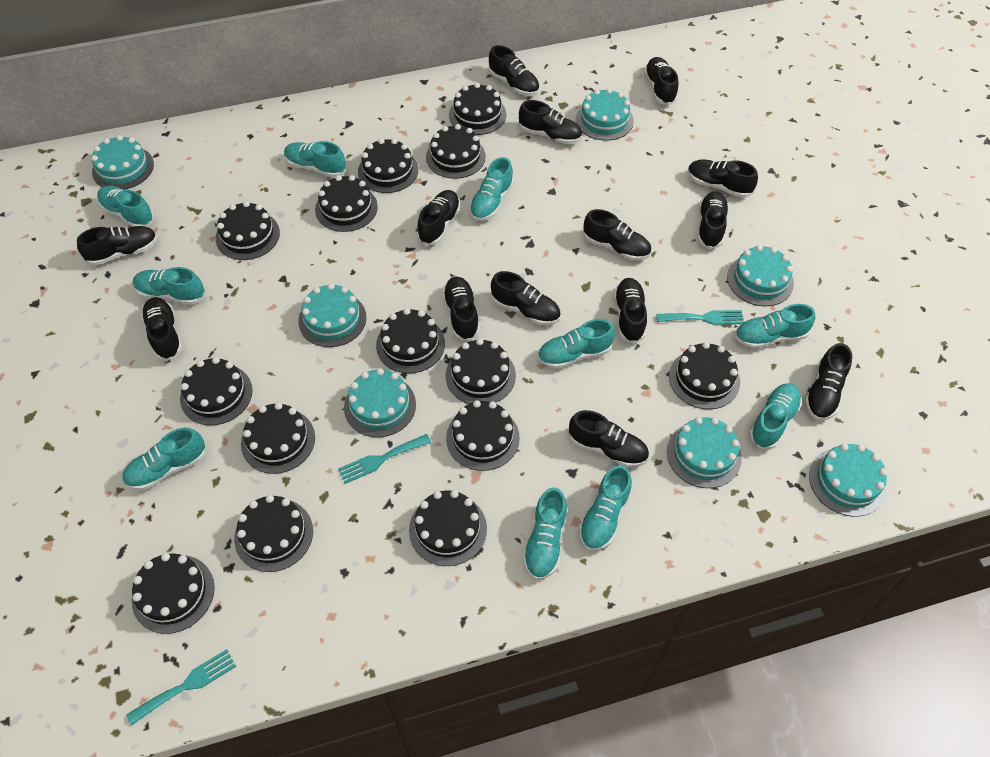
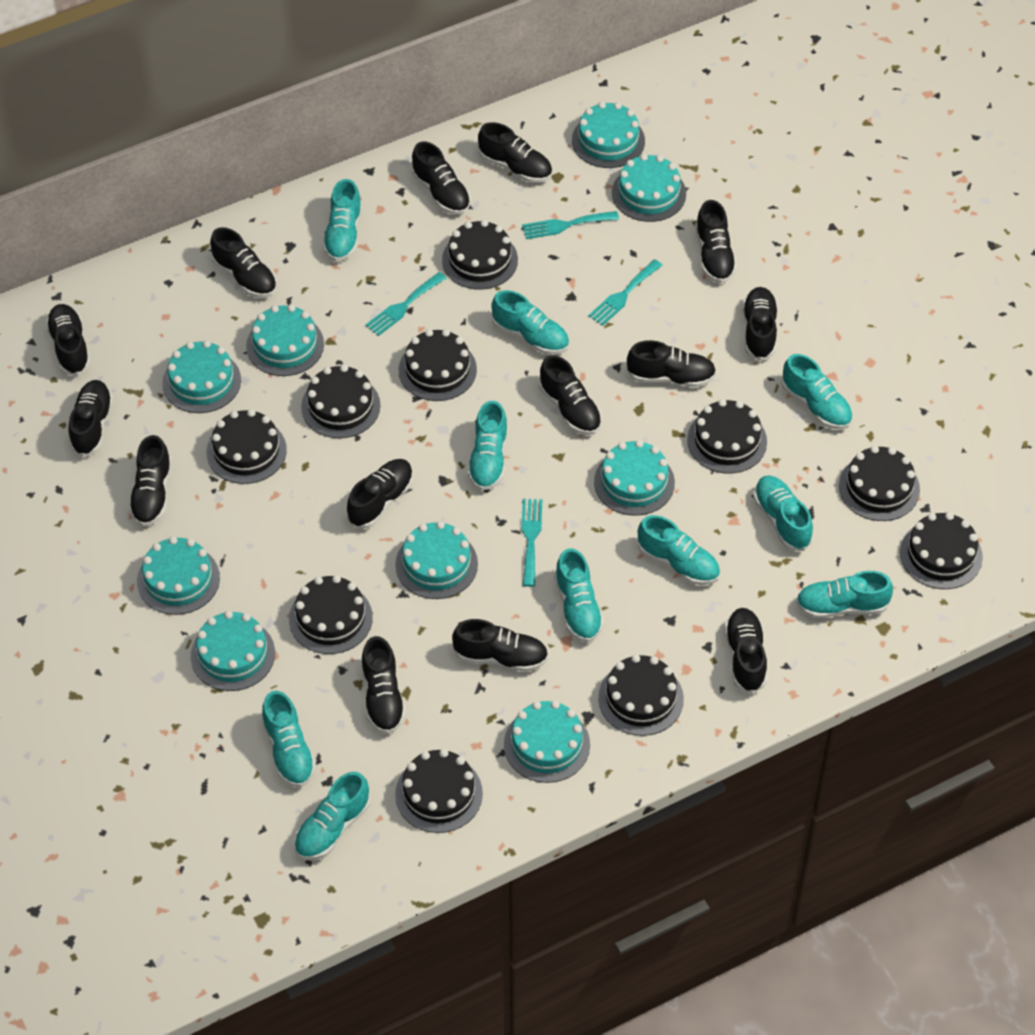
black cake: [132,553,215,634] [180,357,253,425] [216,201,280,260] [234,495,313,572] [241,402,315,474] [315,175,378,232] [358,138,418,193] [376,308,445,373] [409,490,487,566] [426,124,486,179] [445,338,516,404] [446,400,520,471] [449,83,506,135] [669,342,740,409] = 14 -> [207,409,287,484] [289,575,373,654] [301,364,380,438] [395,749,483,833] [399,329,477,401] [442,220,518,290] [598,654,684,736] [687,399,767,473] [839,445,920,521] [900,512,983,589] = 10
turquoise cake: [91,135,154,190] [298,283,366,347] [344,368,416,437] [576,88,634,141] [667,417,742,488] [727,245,794,306] [809,443,887,517] = 7 -> [137,536,220,615] [162,340,241,413] [191,611,275,691] [246,304,324,376] [395,521,478,599] [504,701,590,783] [572,102,645,168] [594,440,675,516] [612,154,686,222] = 9
turquoise fork: [126,649,236,726] [338,434,431,484] [656,310,744,325] = 3 -> [366,272,446,336] [521,499,542,587] [522,211,619,239] [588,259,663,326] = 4

